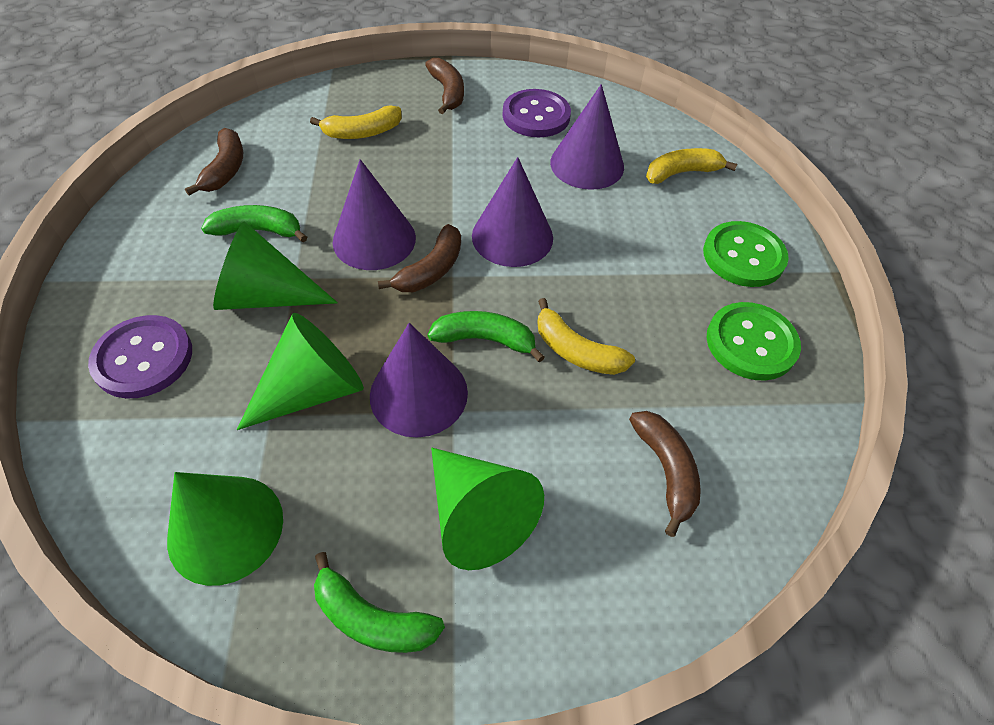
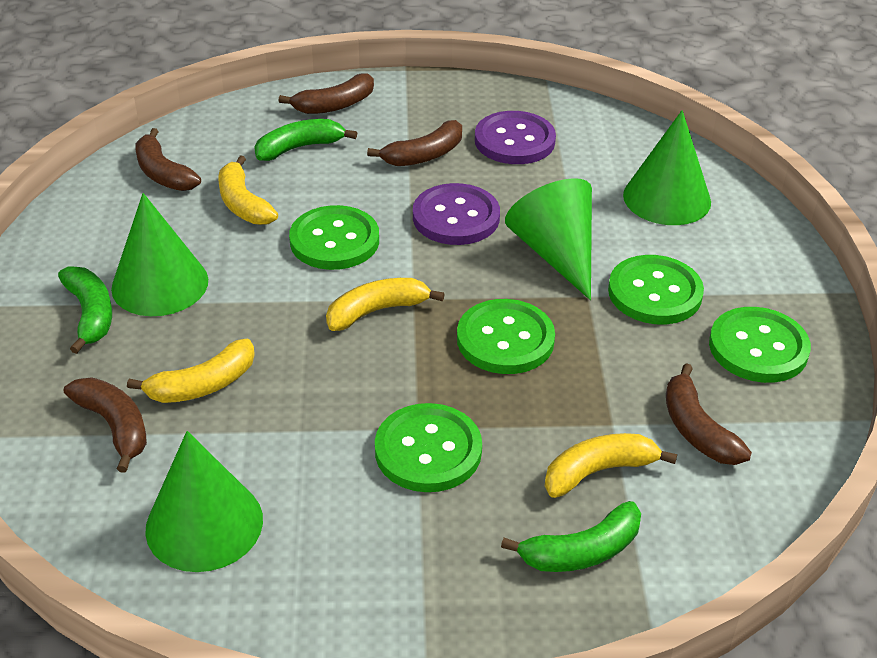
brown banana: [185,128,243,196] [378,224,461,292] [425,58,464,114] [629,411,701,537] = 4 -> [64,377,147,473] [135,128,201,191] [278,73,374,114] [367,120,462,166] [666,363,752,465] = 5
green button: [703,221,789,287] [706,302,801,381] = 2 -> [289,205,379,270] [375,403,482,492] [457,299,555,374] [608,255,704,324] [709,307,811,383] = 5
purple cone: [333,159,416,270] [370,323,468,438] [472,157,553,267] [550,84,624,190] = 4 -> none = 0
yellow banana: [310,105,402,139] [537,298,635,375] [646,148,737,184] = 3 -> [127,339,255,403] [218,155,278,225] [326,278,445,331] [545,433,677,498] = 4

